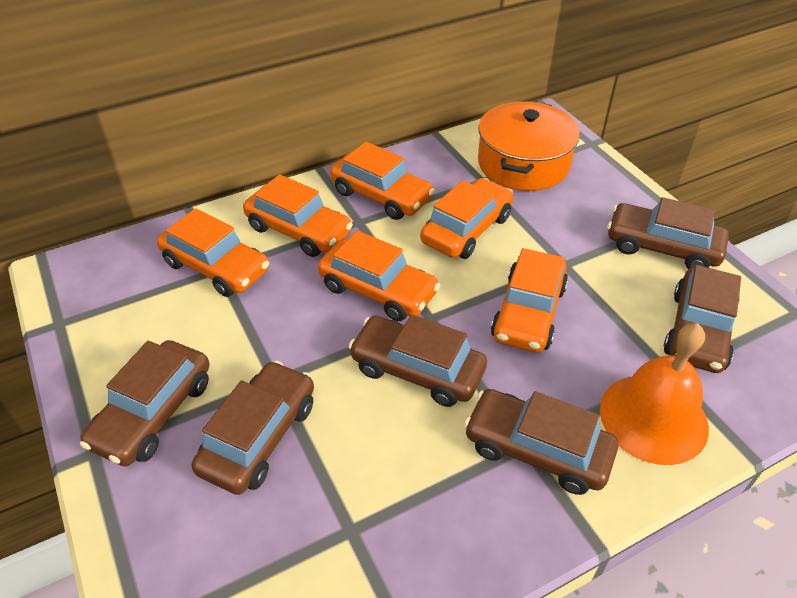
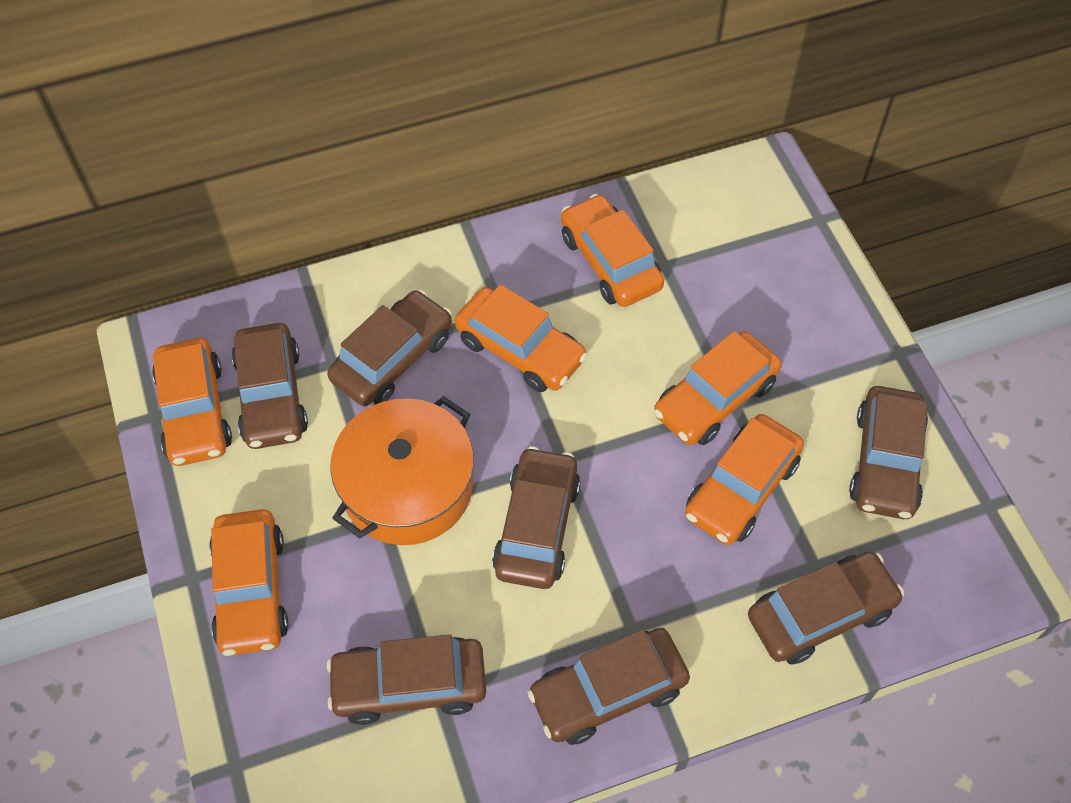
brown car: [80,340,210,467] [192,361,314,495] [348,315,487,407] [464,389,618,495] [607,197,729,269] [664,265,741,373] = 6 -> [231,323,308,449] [327,290,452,406] [327,634,486,725] [492,446,581,589] [527,628,690,745] [748,551,904,665] [849,386,928,519] = 7
orange bell: [600,323,709,465] = 1 -> none = 0

